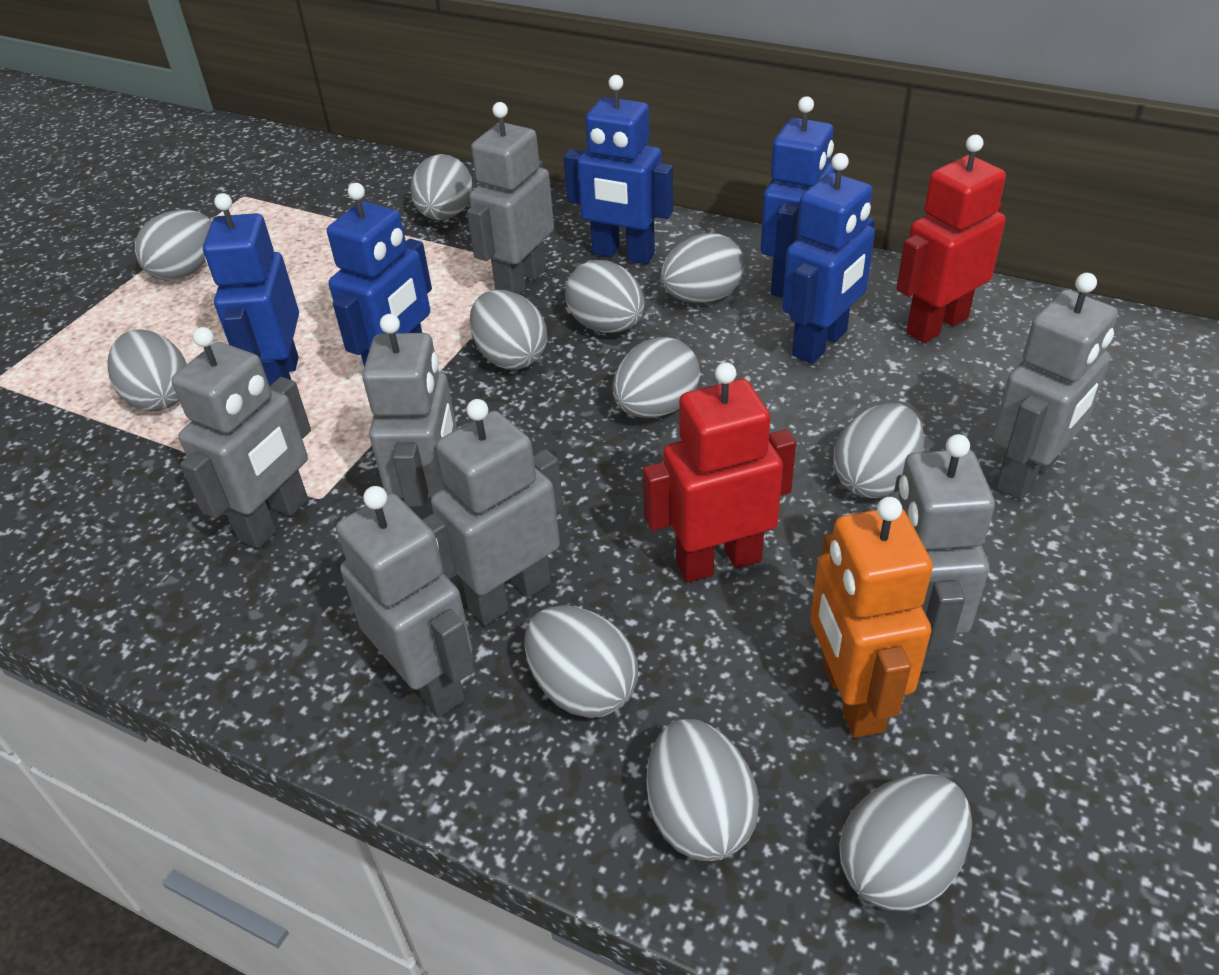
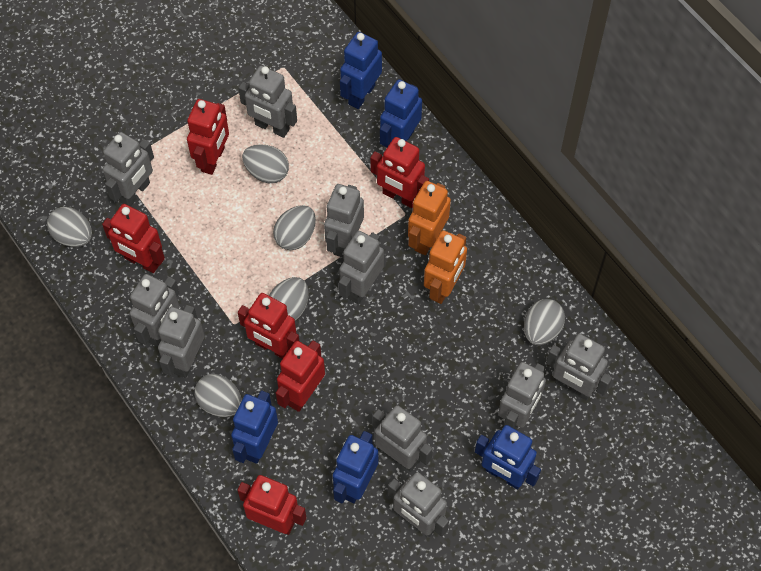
grey egg: [107,330,187,411] [135,210,212,281] [410,154,472,220] [470,290,547,370] [525,605,638,718] [565,260,645,333] [613,337,700,418] [646,719,759,861] [660,233,745,303] [833,403,925,498] [839,774,972,911] = 11 -> [47,207,92,247] [194,374,242,417] [242,144,289,183] [269,277,309,321] [273,205,316,250] [524,299,565,345] = 6
grey robot: [171,327,311,548] [336,486,474,717] [362,314,457,520] [422,399,564,625] [467,102,554,295] [888,434,995,672] [992,273,1118,500] = 7 -> [103,132,154,206] [130,274,179,347] [158,305,205,378] [238,66,297,138] [324,184,364,258] [339,231,384,304] [373,405,433,472] [388,472,449,537] [498,362,546,430] [546,334,612,401] = 10
orange robot: [810,497,933,738] = 1 -> [408,181,451,255] [424,230,467,304] = 2
red robot: [643,362,796,582] [896,135,1006,343] = 2 -> [102,204,165,273] [187,99,229,175] [237,475,307,535] [238,293,300,359] [276,340,325,412] [370,137,429,208] = 6

